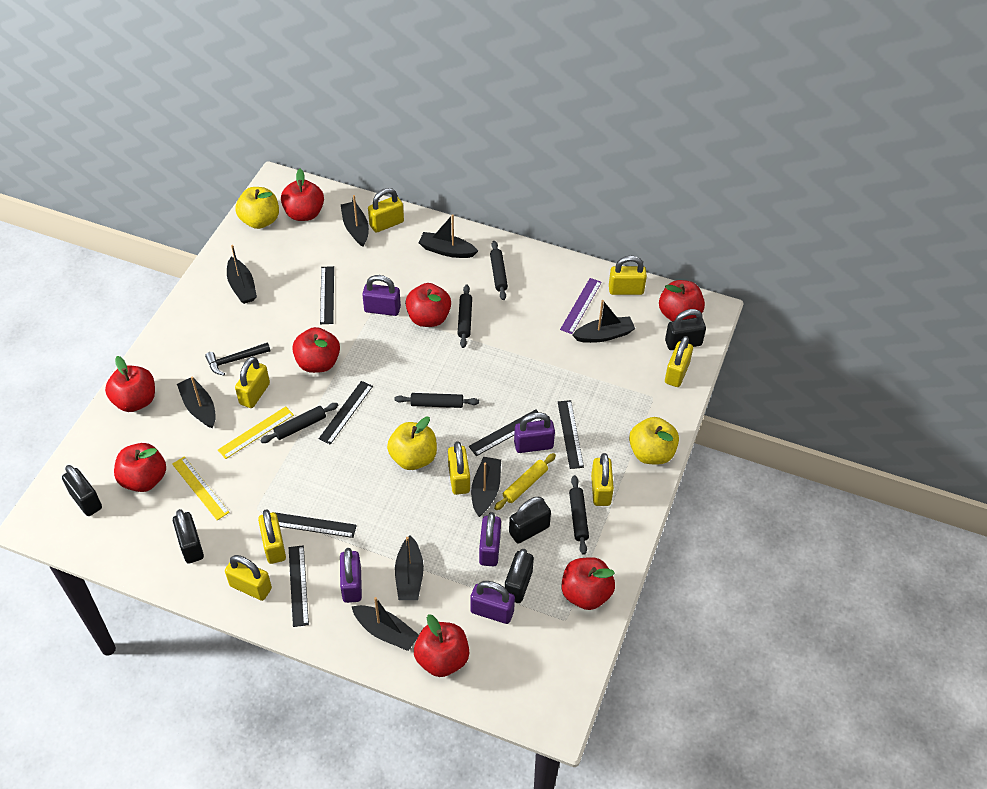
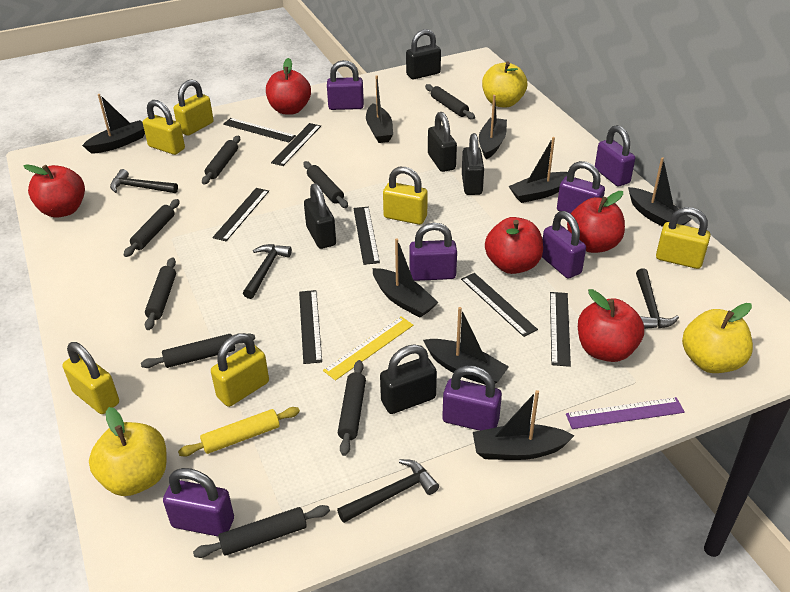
black hammer: [205,342,271,375] = 1 -> [110,169,178,193] [243,244,292,299] [337,459,439,523] [636,269,679,329] = 4
black rolling pin: [260,403,339,443] [394,393,479,408] [458,285,472,348] [490,241,508,300] [569,475,589,555] = 5 -> [124,199,180,257] [141,334,255,368] [145,257,176,330] [193,505,330,558] [202,135,240,184] [304,161,348,208] [338,360,366,456] [425,84,475,119] = 8
black ruler: [274,512,357,538] [289,545,309,627] [319,381,373,445] [320,266,334,324] [469,409,543,456] [558,400,584,469] = 6 -> [212,188,269,241] [223,118,296,142] [271,123,321,166] [299,290,322,364] [353,207,380,265] [461,273,538,337] [550,292,571,367] = 7
purple padlock: [340,548,362,603] [362,275,401,316] [470,581,515,624] [479,512,501,566] [514,412,555,453] = 5 -> [163,468,234,536] [327,60,364,110] [409,223,457,281] [442,365,502,431] [542,211,586,279] [557,161,605,214] [595,125,635,186] = 7
red apple: [105,356,155,412] [114,443,166,492] [281,169,324,221] [292,327,340,373] [405,283,451,327] [414,614,469,677] [561,557,615,610] [659,280,705,321] = 8 -> [23,165,85,218] [266,58,311,115] [485,217,543,274] [567,191,625,253] [578,289,644,362] = 5
yellow padlock: [225,555,272,601] [235,356,270,408] [258,509,286,564] [368,188,404,233] [448,441,470,495] [591,453,614,506] [609,256,647,295] [665,336,693,387] = 8 -> [63,342,119,414] [143,100,185,155] [173,79,214,136] [211,333,269,407] [383,167,428,225] [656,207,711,269] = 6
yellow ruler: [172,456,230,520] [218,406,294,459] = 2 -> [323,316,414,381] = 1

